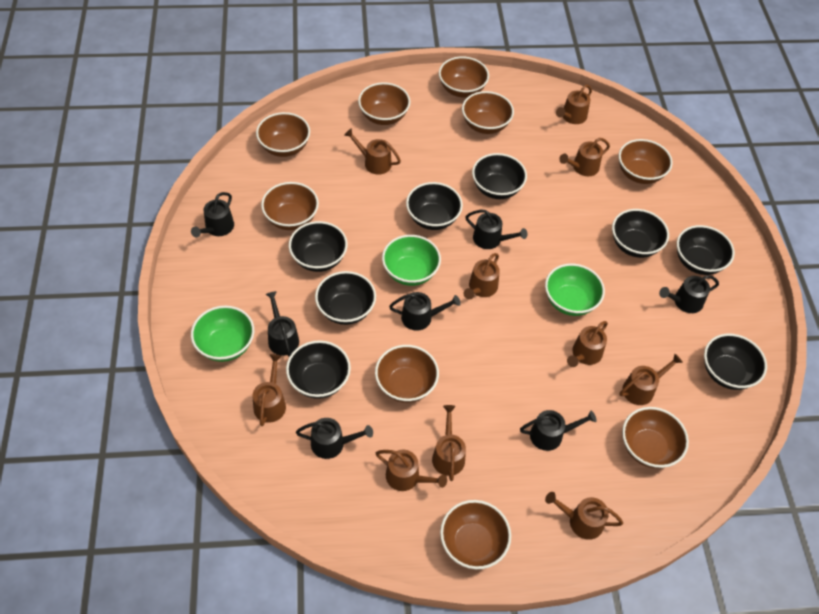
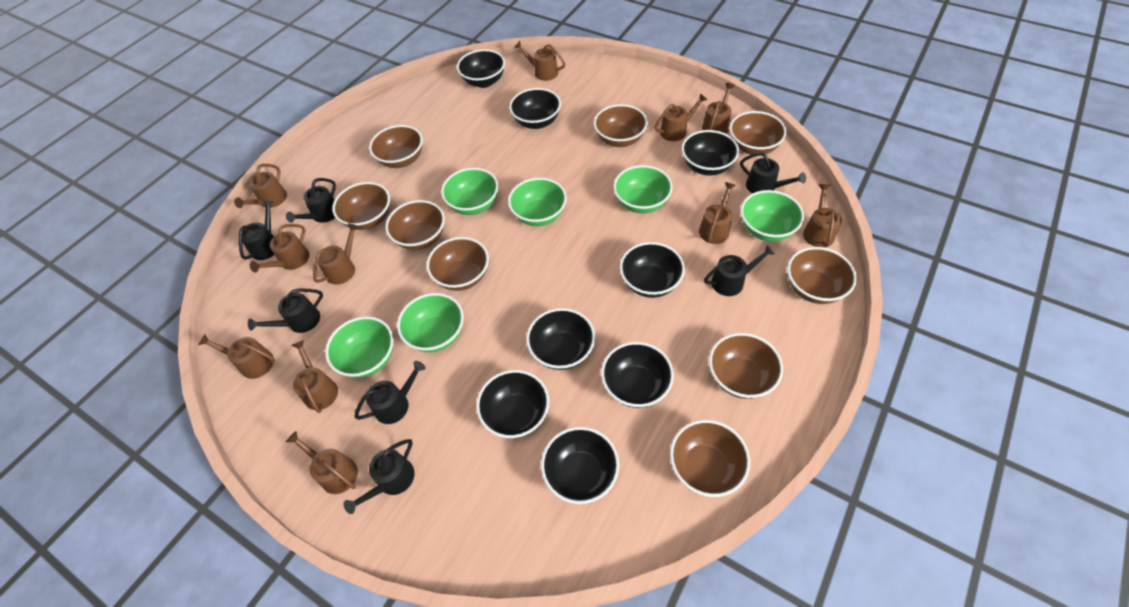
brown watering can: [252,354,286,426] [344,128,401,175] [376,450,447,491] [432,405,466,481] [464,253,500,300] [545,492,623,540] [556,85,592,124] [559,138,610,176] [567,321,608,367] [620,354,683,405] = 10 -> [198,334,275,379] [234,164,287,208] [250,224,309,272] [286,431,358,494] [292,340,338,413] [313,223,359,285] [514,41,565,81] [654,93,707,141] [699,182,736,244] [702,83,735,134] [803,184,842,248] = 11
green bowl: [191,305,254,362] [382,235,441,286] [545,263,605,316] = 3 -> [325,316,394,378] [397,293,464,352] [441,168,498,215] [508,178,567,226] [613,165,673,213] [741,190,804,242] = 6

